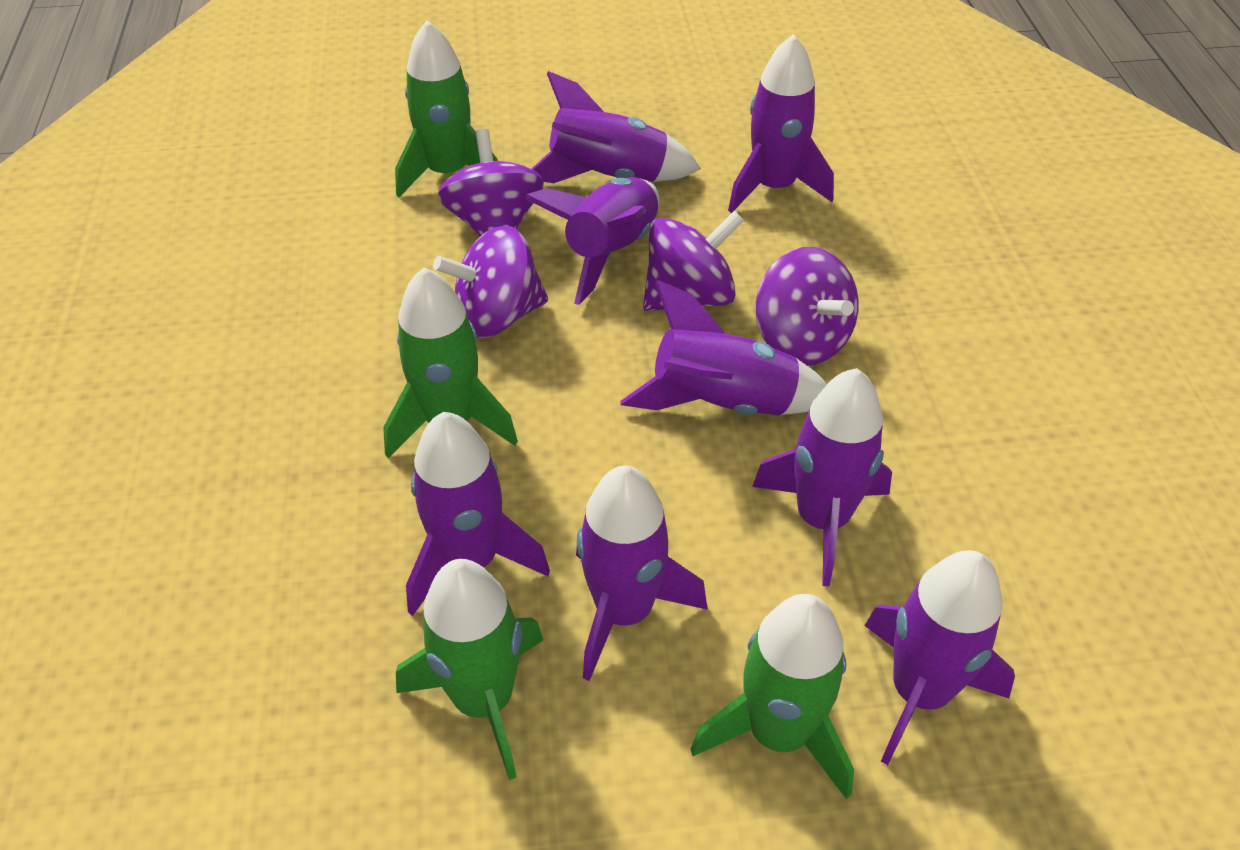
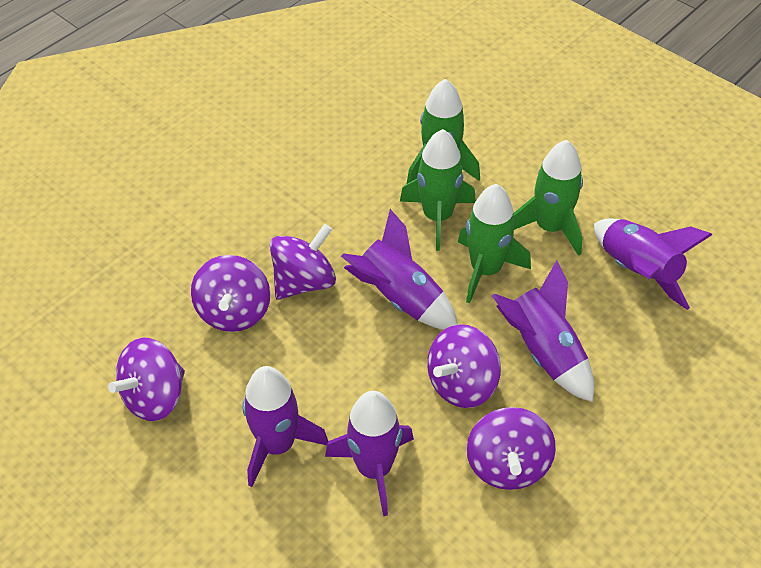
purple rocket: [406,412,550,616] [524,177,659,305] [532,71,701,183] [576,465,708,681] [620,280,827,415] [728,34,834,213] [752,368,892,586] [865,550,1015,765] = 8 -> [242,366,328,487] [325,391,414,516] [341,209,458,330] [492,260,594,402] [594,219,713,310] = 5
purple spinning top: [433,225,548,338] [437,129,544,236] [643,211,744,311] [756,247,858,366] = 4 -> [108,338,185,421] [191,255,270,332] [270,224,336,300] [427,324,501,408] [467,407,556,490] = 5

